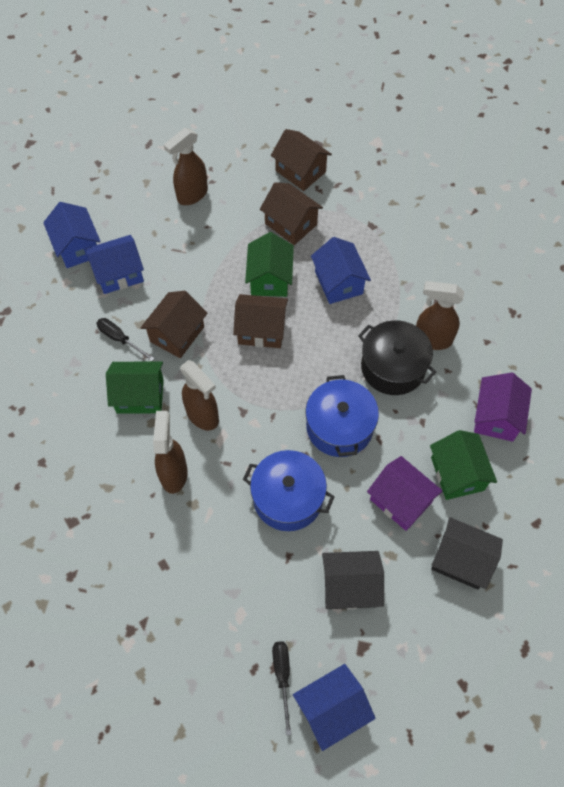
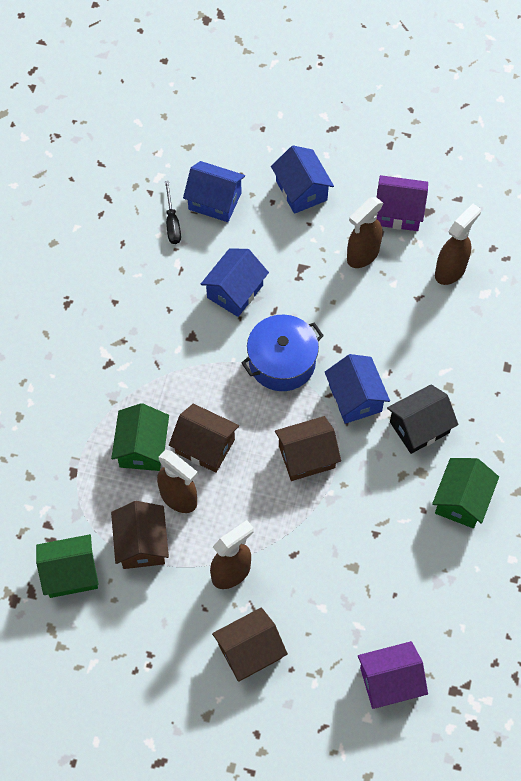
black house: [322,551,384,609] [431,517,503,590] = 2 -> [387,384,458,454] = 1
black pot: [358,320,436,395] = 1 -> none = 0
black screwdriver: [96,318,155,361] [272,641,292,736] = 2 -> [165,181,181,244] = 1
blue pot: [243,450,335,531] [305,375,379,457] = 2 -> [241,315,324,391] = 1

